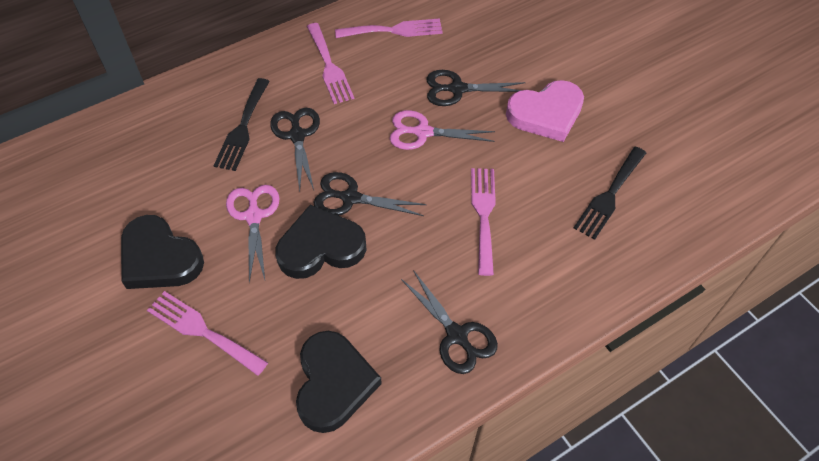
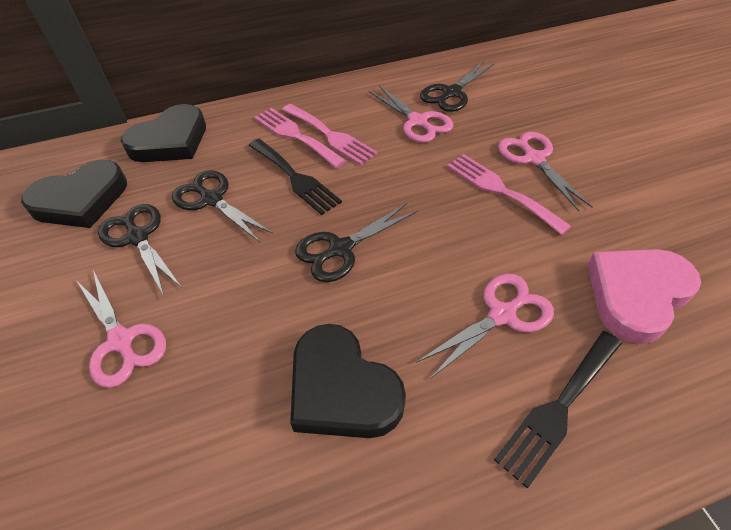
pink fork: [147,291,268,376] [307,23,354,104] [335,18,443,38] [471,168,496,276] = 4 -> [254,108,346,168] [282,104,378,165] [447,154,572,235] = 3
pink scissors: [226,185,280,283] [390,110,495,150] = 2 -> [76,270,166,388] [368,85,453,143] [416,274,554,379] [498,132,593,211] = 4

